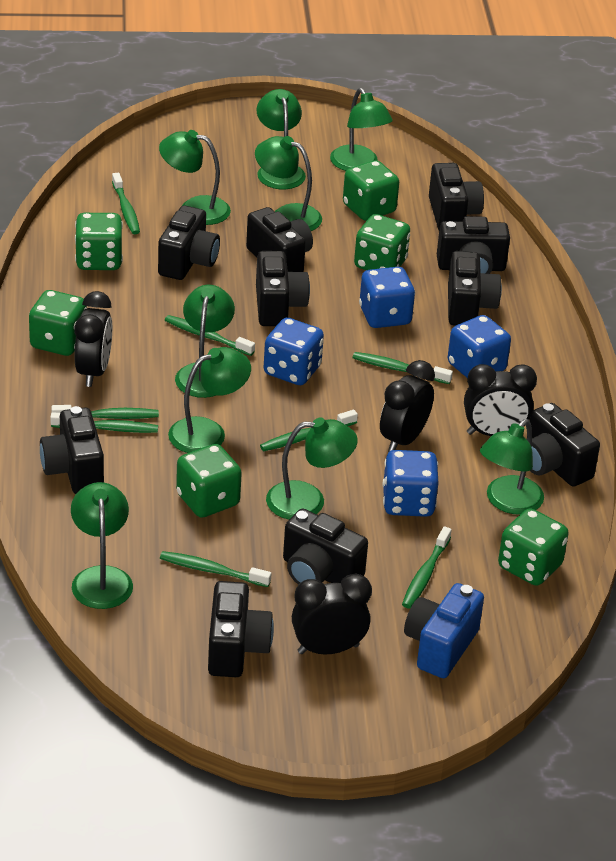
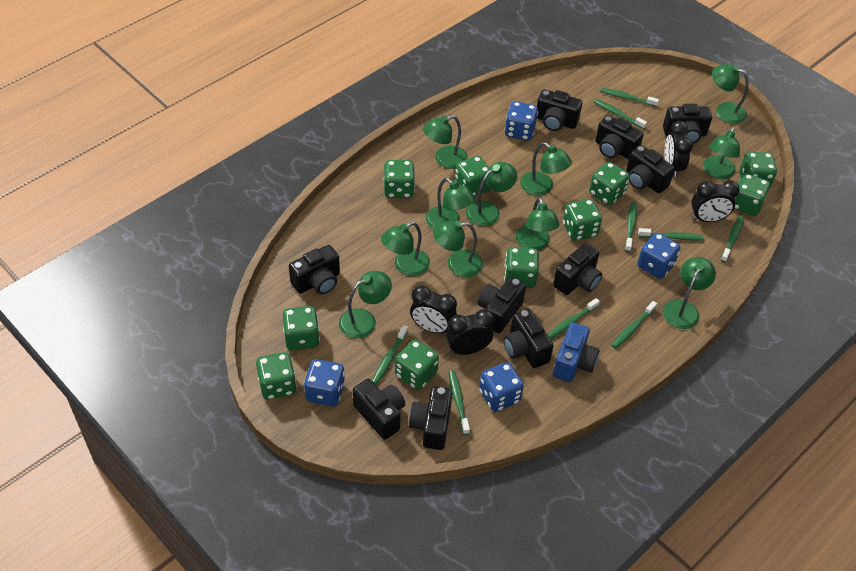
green dice: [29,290,87,356] [75,213,123,270] [176,444,242,518] [343,160,399,221] [354,214,410,270] [498,508,569,586] = 6 -> [256,352,297,400] [283,306,320,350] [384,160,415,198] [395,340,439,390] [455,156,490,196] [504,247,539,288] [563,199,602,241] [589,162,630,205] [734,173,770,216] [739,152,777,189] = 10
green lamp: [71,482,133,609] [159,130,231,225] [168,347,251,453] [175,285,235,398] [255,136,322,231] [257,89,306,189] [266,417,358,520] [330,88,393,171] [480,419,544,514] = 9 -> [339,271,392,339] [381,222,430,276] [423,115,468,169] [426,178,475,229] [433,220,483,277] [466,162,518,226] [515,197,560,251] [520,142,572,196] [663,257,716,329] [703,126,740,179] [712,64,749,124] = 11
green toothbrush: [50,412,158,433] [52,405,159,419] [112,173,140,234] [160,551,271,587] [165,315,255,356] [260,410,358,451] [352,352,453,384] [402,526,452,608] = 8 -> [372,325,408,385] [449,370,470,435] [547,298,600,339] [594,99,647,129] [600,88,659,107] [612,301,657,349] [625,202,637,252] [638,228,704,241] [721,216,744,262] = 9

